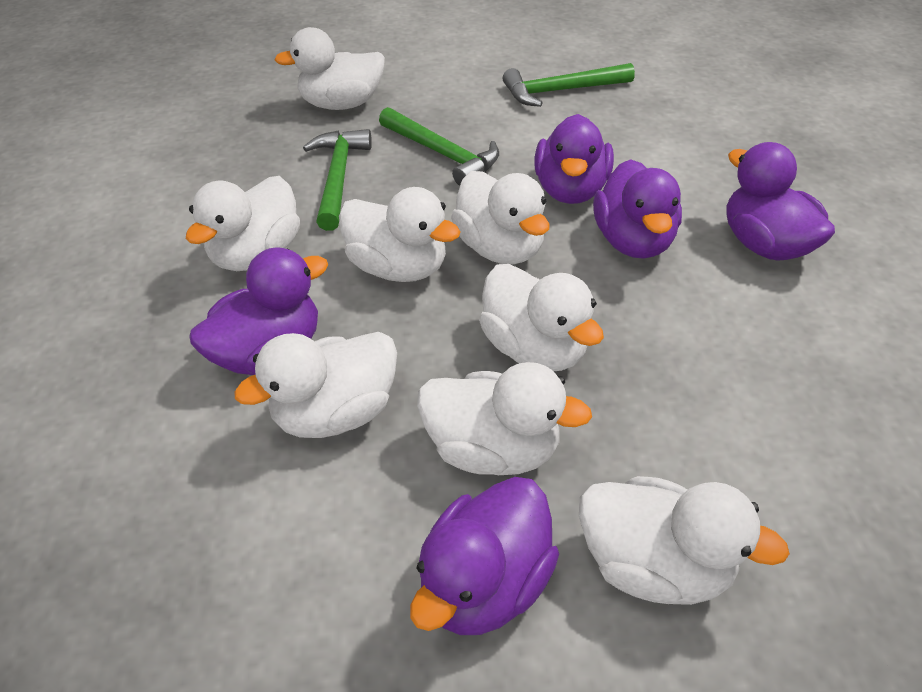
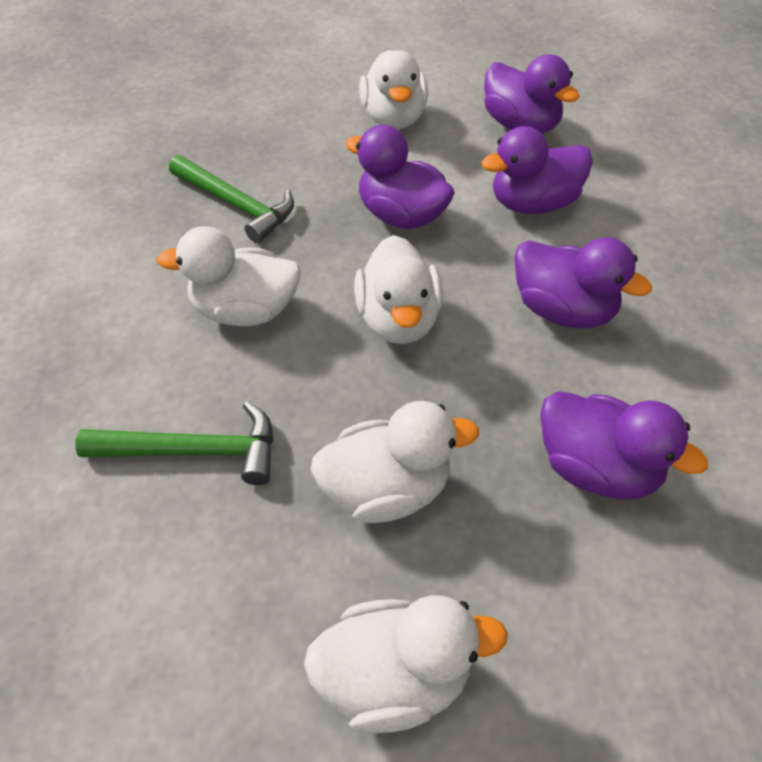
green hammer: [303,129,372,231] [379,107,499,186] [503,63,635,107] = 3 -> [75,402,273,485] [169,155,294,243] = 2
white duck: [186,176,300,271] [234,332,397,438] [274,27,385,110] [339,187,460,282] [417,362,592,475] [451,171,550,264] [479,264,604,371] [579,476,790,605] = 8 -> [157,226,301,326] [304,595,508,733] [310,401,479,523] [354,235,443,344] [359,50,428,129] = 5

